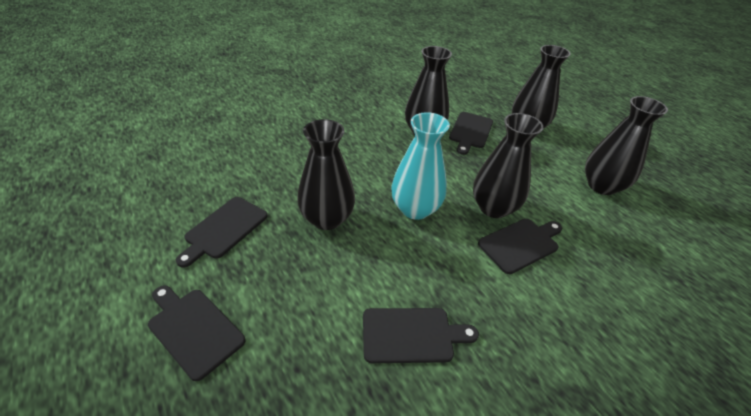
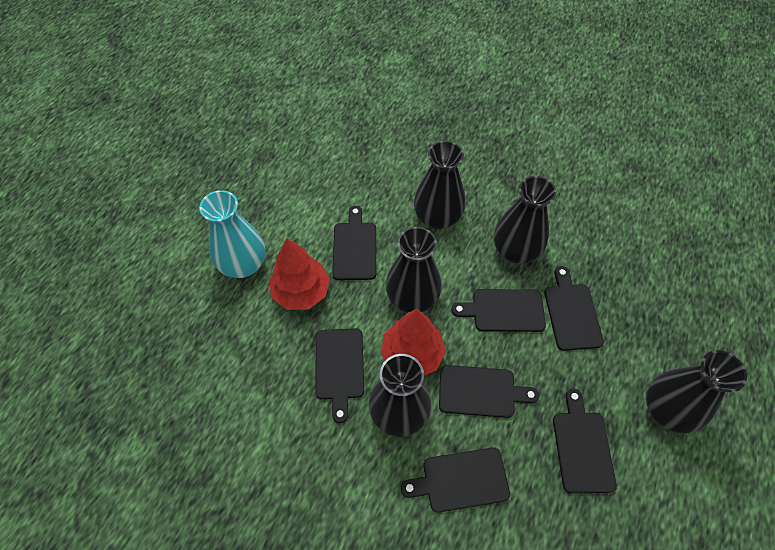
black cutting board: [148,285,245,381] [176,197,268,268] [363,308,479,363] [449,112,493,155] [478,219,562,274] = 5 -> [315,328,364,423] [332,206,376,280] [401,447,510,513] [439,365,539,418] [451,289,546,332] [544,266,604,351] [553,389,617,494] = 7
red tree: none = 0 -> [269,238,330,310] [381,309,446,375] = 2

